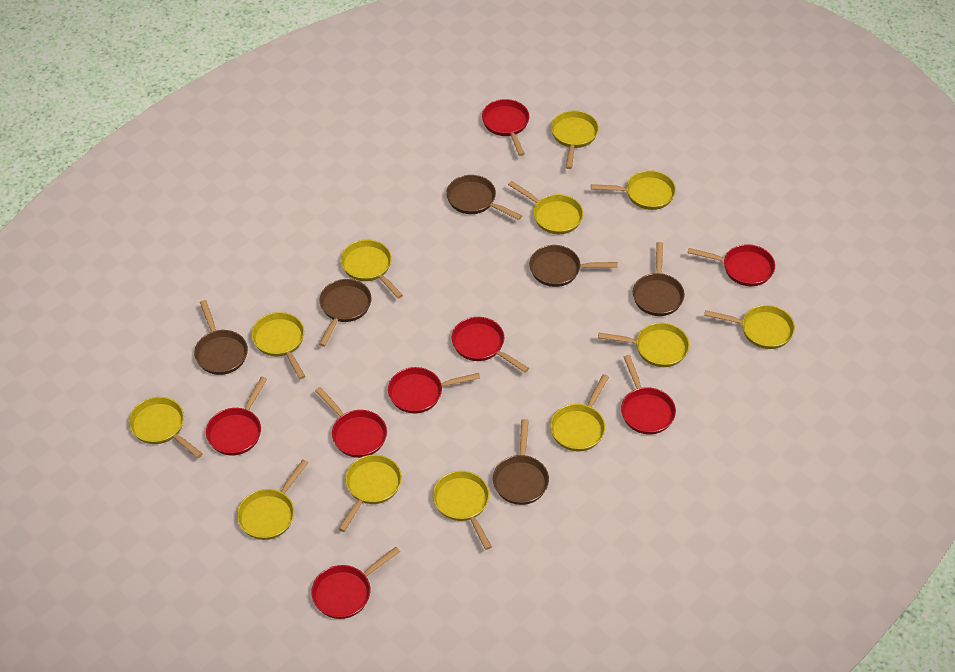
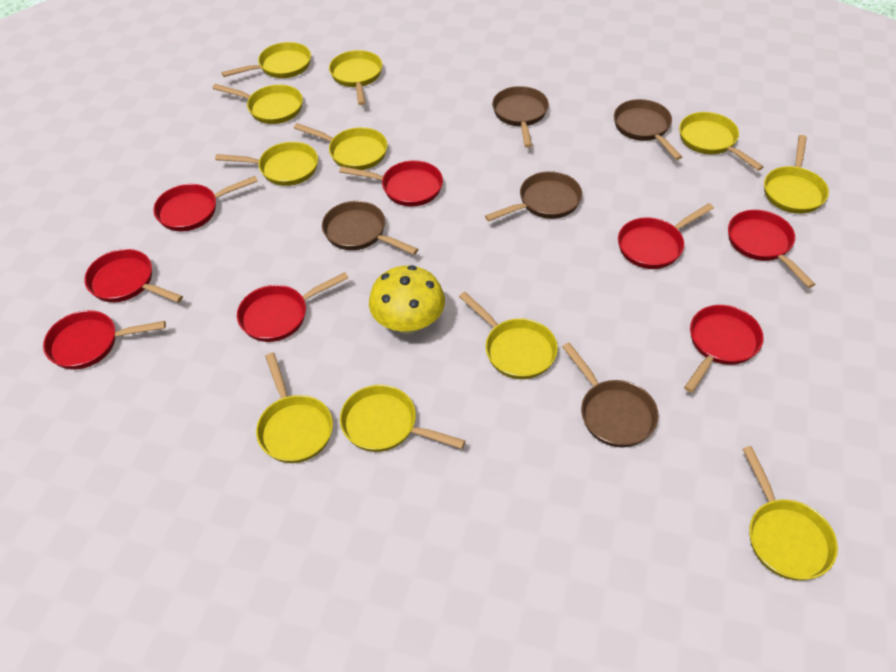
brown pan: [194,300,248,375] [319,279,372,347] [446,175,522,220] [493,419,549,505] [529,245,618,287] [633,242,685,316] = 6 -> [322,201,418,255] [485,171,582,221] [492,86,549,148] [562,343,659,447] [614,99,682,160] = 5
yellow mushroom: none = 0 -> [369,265,445,334] = 1
yellow pan: [129,397,203,458] [237,460,308,540] [251,312,305,379] [338,455,402,532] [340,240,403,299] [433,471,492,550] [508,181,583,234] [550,374,609,451] [551,110,599,169] [591,170,676,210] [598,323,689,367] [704,305,795,349] = 12 -> [212,84,303,124] [215,142,318,186] [221,42,311,78] [256,353,333,463] [294,123,387,170] [329,50,382,105] [340,385,465,452] [459,292,558,379] [679,112,764,171] [743,446,838,580] [764,135,829,214] = 11

